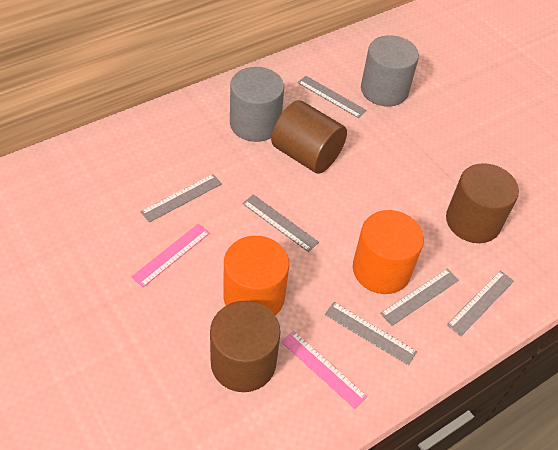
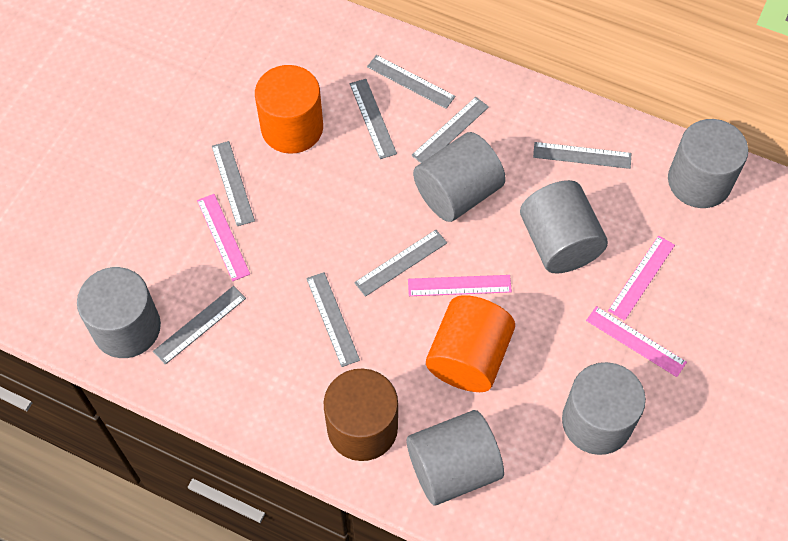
brown cylinder: [210,301,281,392] [271,100,347,174] [446,163,519,243] = 3 -> [324,369,398,461] = 1
grey cylinder: [230,67,284,142] [361,35,419,107] = 2 -> [77,267,161,358] [407,410,504,506] [413,132,506,222] [520,180,608,274] [562,362,646,455] [668,119,748,208] = 6
grey ruler: [140,174,222,223] [243,194,319,252] [298,76,367,118] [325,302,417,365] [380,269,459,326] [447,271,514,336] = 6 -> [153,286,246,365] [212,141,255,226] [306,272,360,367] [350,79,397,159] [354,230,447,297] [367,55,456,109] [411,97,489,163] [533,142,632,169] = 8
pink ruler: [131,224,210,287] [281,331,367,409] = 2 -> [197,194,250,281] [408,275,512,296] [586,306,687,377] [608,236,675,321] = 4

